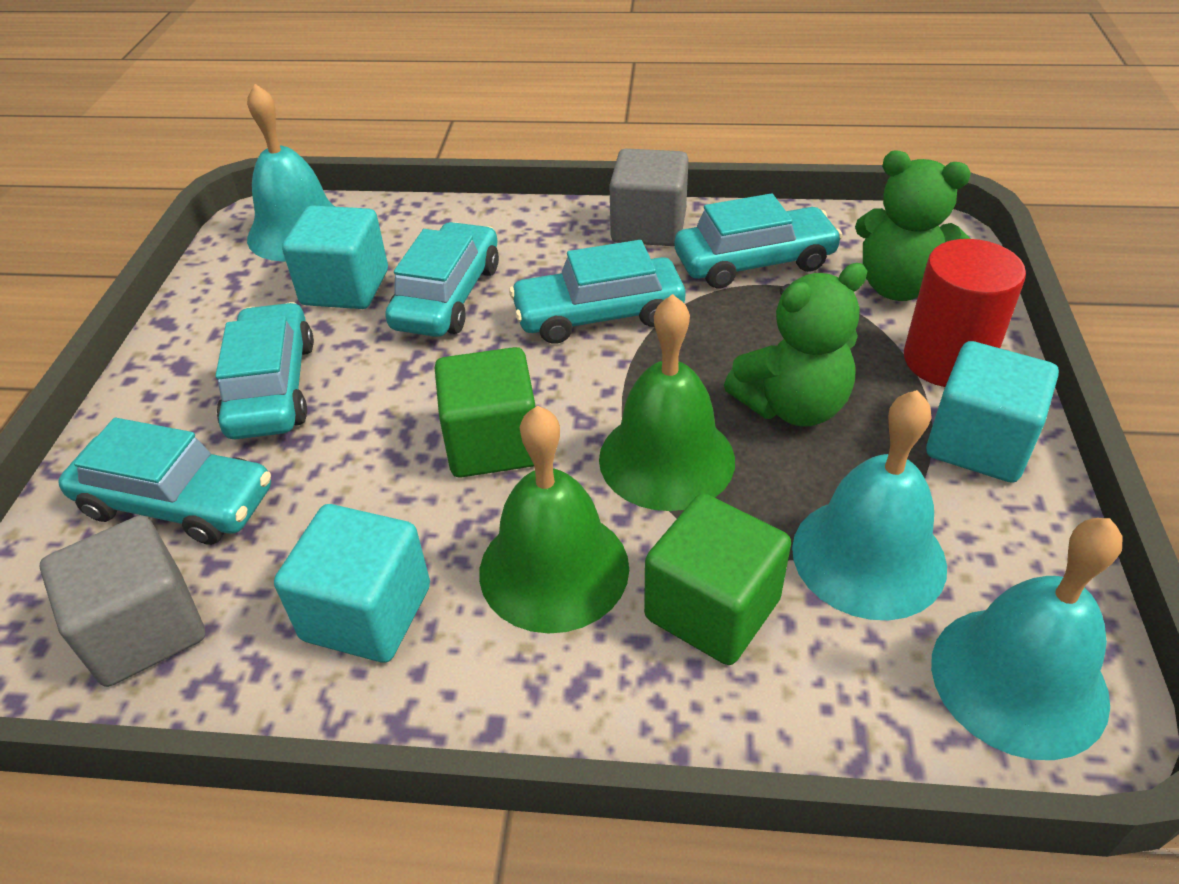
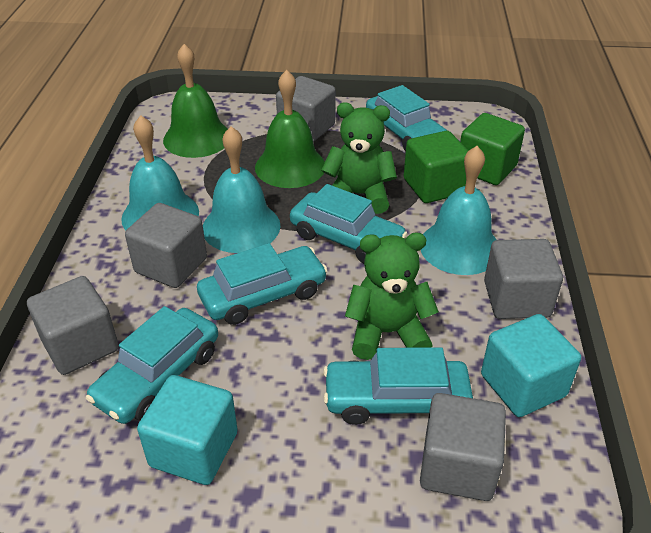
grey cube: [40,515,205,687] [609,148,688,246] = 2 -> [27,276,119,375] [125,203,207,288] [276,76,336,142] [420,393,506,501] [484,239,563,319] = 5
red cylinder: [904,239,1026,387] = 1 -> none = 0
turquoise cube: [274,504,430,662] [282,205,388,309] [926,341,1059,483] = 3 -> [137,375,238,485] [481,314,581,417] = 2

